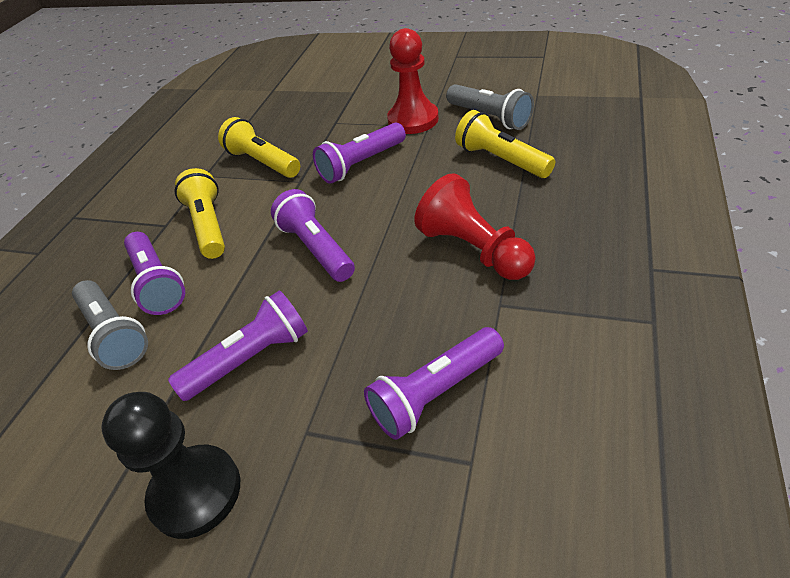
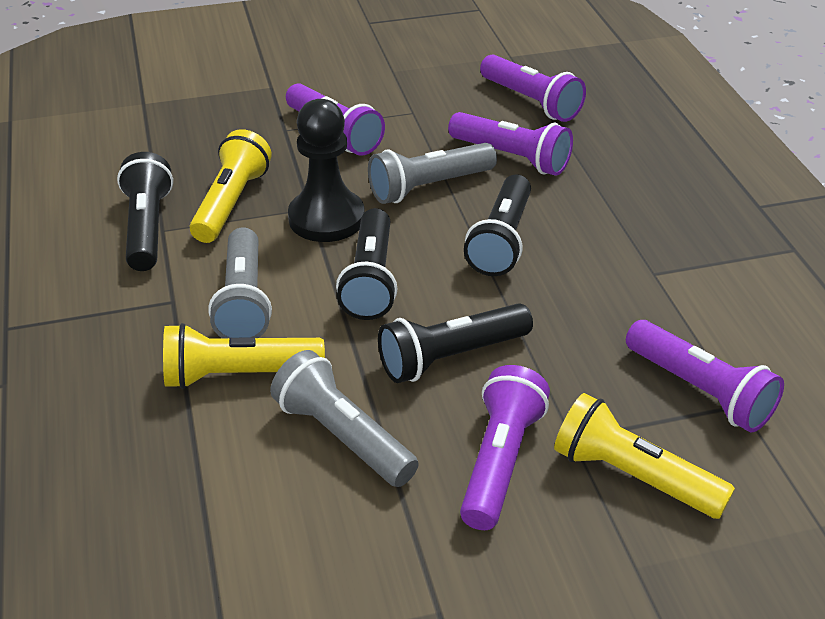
black flashlight: none = 0 -> [117,152,173,271] [336,208,398,320] [378,303,533,383] [464,175,531,276] = 4
grey flashlight: [72,280,148,370] [446,84,534,130] = 2 -> [208,227,272,338] [270,350,419,487] [368,143,497,204] = 3
red pawn: [387,28,439,134] [415,173,536,280] = 2 -> none = 0

